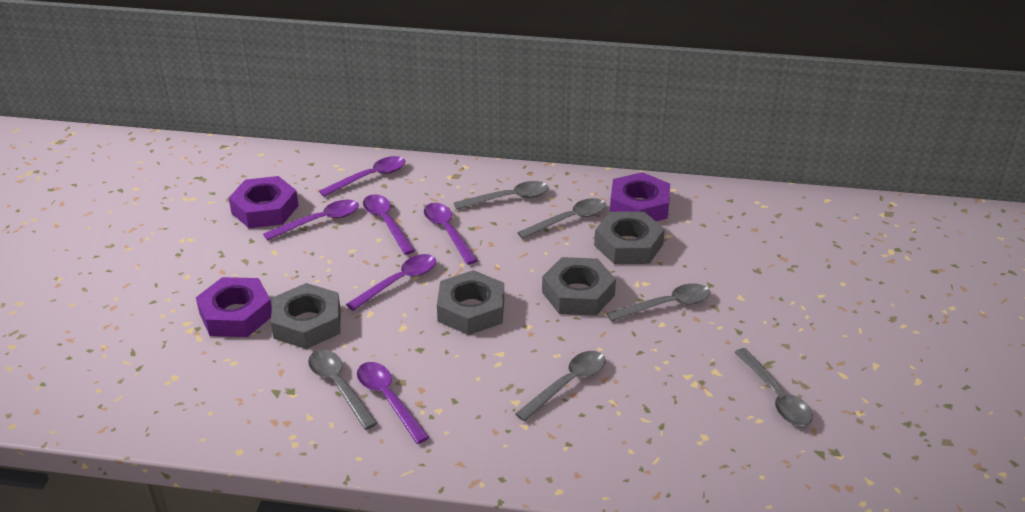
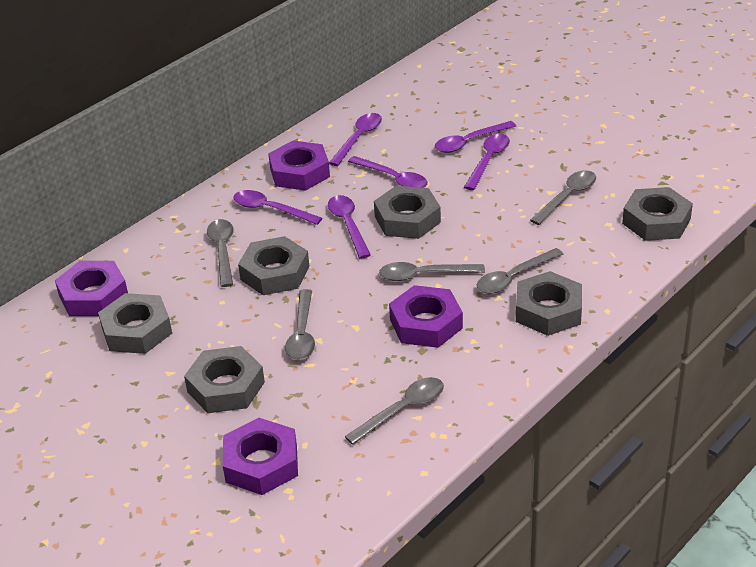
grey nut: [271,283,340,349] [437,270,504,335] [542,257,616,316] [594,211,665,264] = 4 -> [98,293,172,354] [184,346,265,413] [238,236,310,295] [374,186,441,239] [516,271,582,336] [622,187,693,241] = 6
purple nut: [196,277,272,337] [229,176,299,228] [610,172,670,221] = 3 -> [55,261,128,316] [223,418,298,495] [268,140,330,191] [389,285,463,348] = 4

